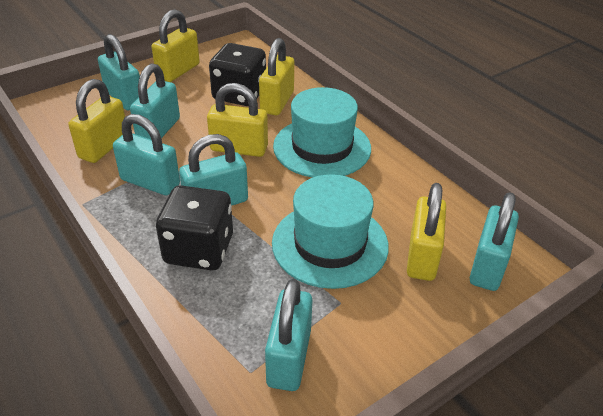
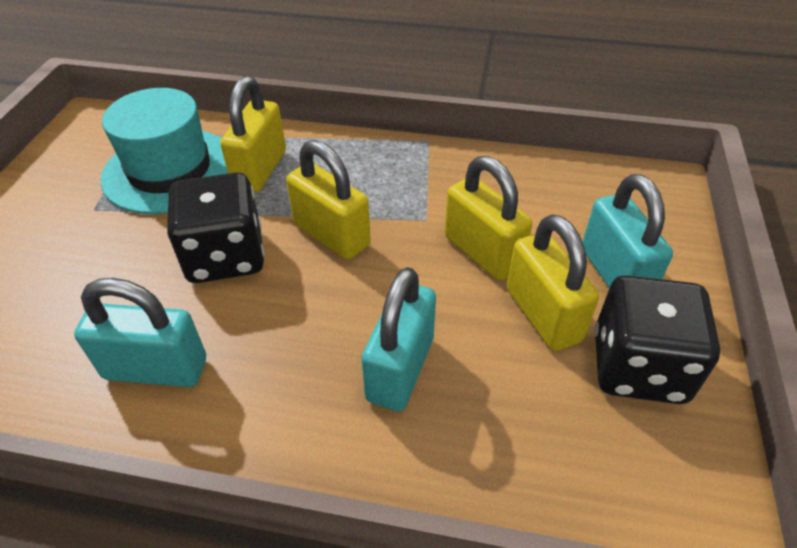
turquoise hat: [272,174,389,289] [273,87,371,178] = 2 -> [101,88,228,214] = 1
turquoise padlock: [98,34,140,110] [113,114,180,195] [130,63,180,139] [179,134,248,206] [265,279,313,391] [470,192,519,291] = 6 -> [74,278,206,387] [362,267,436,411] [582,174,673,288] = 3
yellow padlock: [68,79,125,163] [151,9,200,82] [207,83,268,157] [259,38,294,115] [407,183,446,281] = 5 -> [220,76,286,192] [286,140,371,260] [445,156,532,281] [507,214,599,351] = 4

